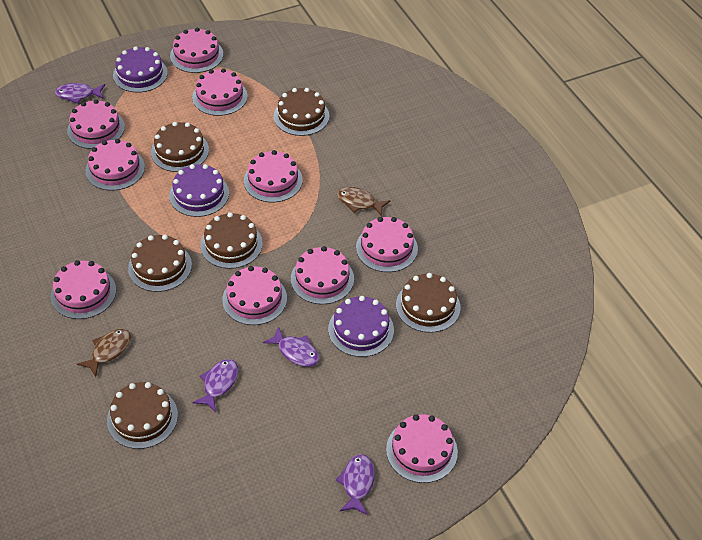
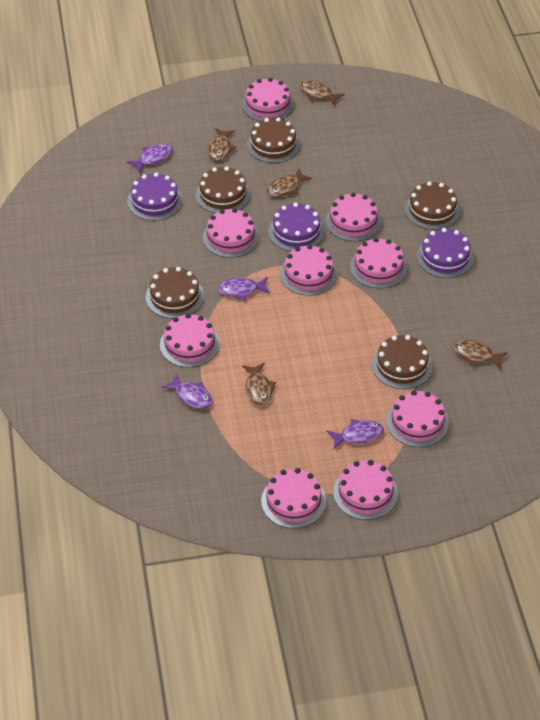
brown cake: [107,382,178,449] [128,235,192,292] [151,122,209,172] [200,212,263,269] [274,88,329,136] [396,273,460,333] = 6 -> [146,267,204,318] [195,166,251,213] [247,117,300,163] [372,335,433,389] [405,181,460,230] = 5
brown fish: [77,329,131,377] [337,187,390,216] = 2 -> [207,128,237,161] [242,363,276,405] [267,168,312,197] [299,80,344,105] [453,339,508,369] = 5
pink cake: [51,260,116,319] [67,99,125,149] [86,139,145,191] [170,28,223,73] [192,68,248,116] [222,266,287,325] [244,150,303,202] [291,246,354,304] [356,217,418,272] [386,414,458,483] = 10 -> [160,313,220,367] [203,208,259,258] [242,78,294,121] [261,468,326,528] [280,245,338,296] [326,193,382,241] [333,460,398,520] [350,238,407,288] [386,390,449,447] = 9

